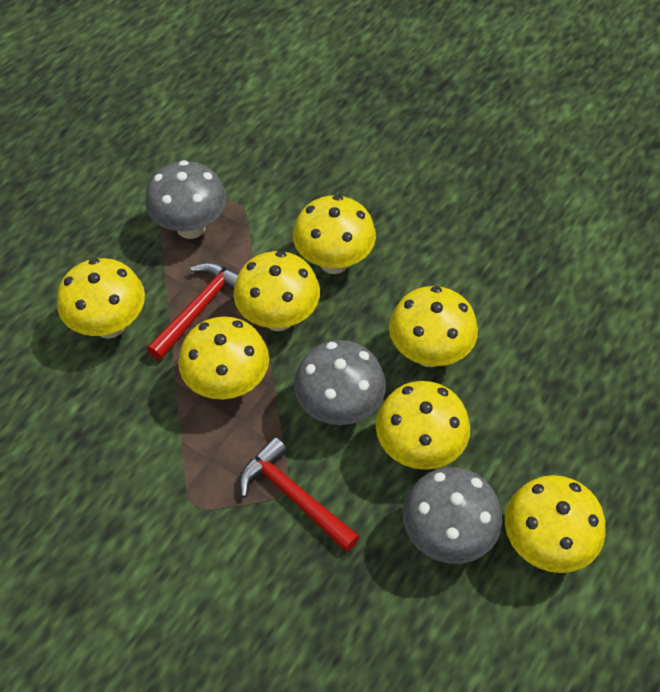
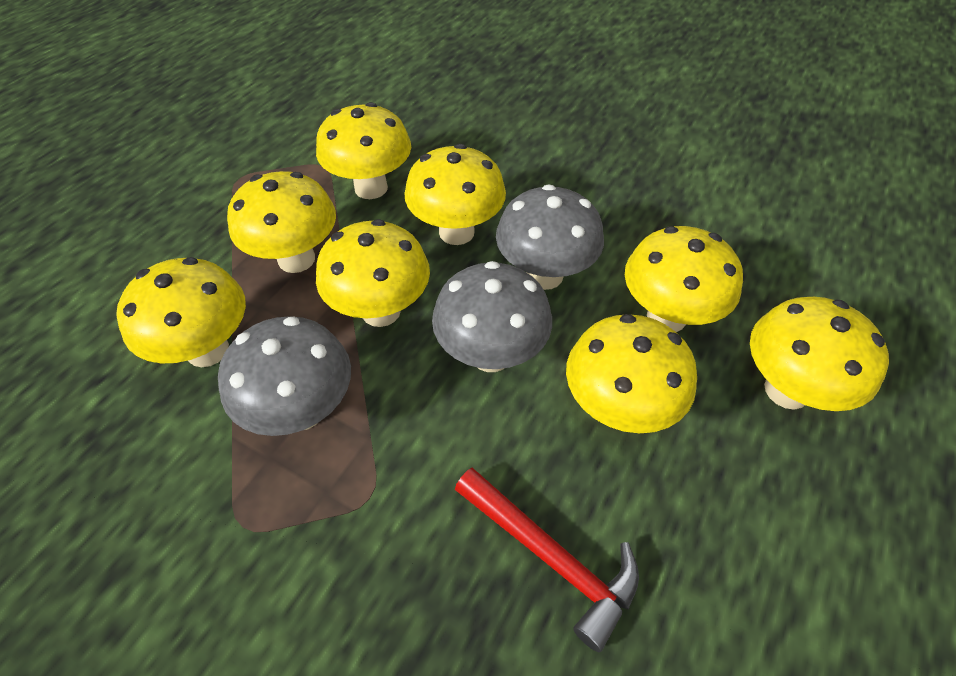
red hammer: [147,263,238,360] [239,437,360,552] = 2 -> [455,468,639,652] = 1
yellow mushroom: [57,258,145,339] [178,317,269,400] [233,251,320,331] [293,195,376,274] [376,381,470,470] [389,286,478,367] [505,475,605,573] = 7 -> [116,257,246,367] [227,171,336,273] [316,102,411,199] [316,219,430,327] [404,144,506,245] [566,314,697,433] [625,226,743,332] [750,297,889,411] = 8

